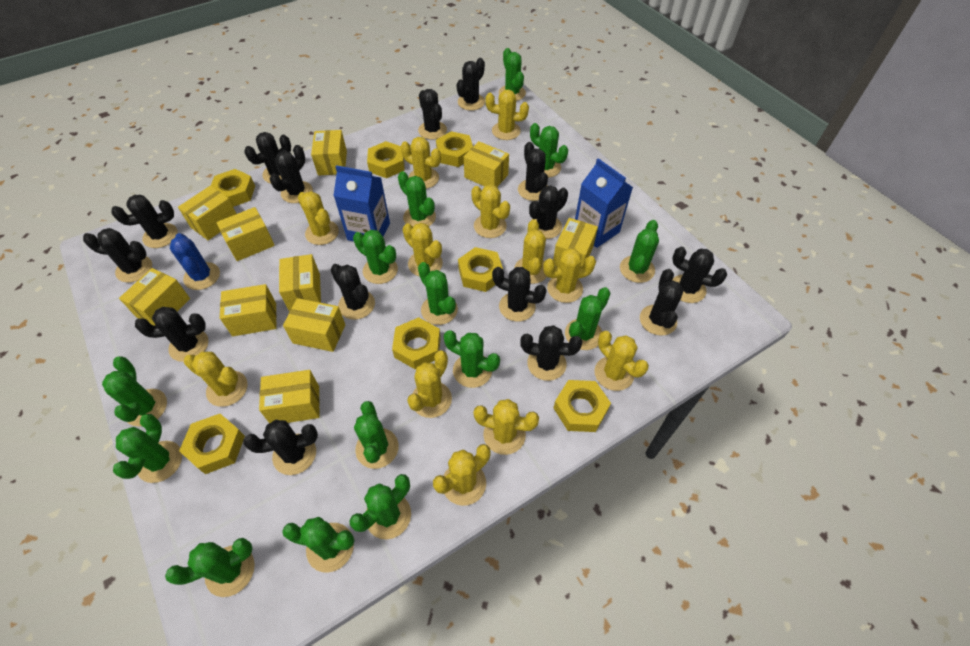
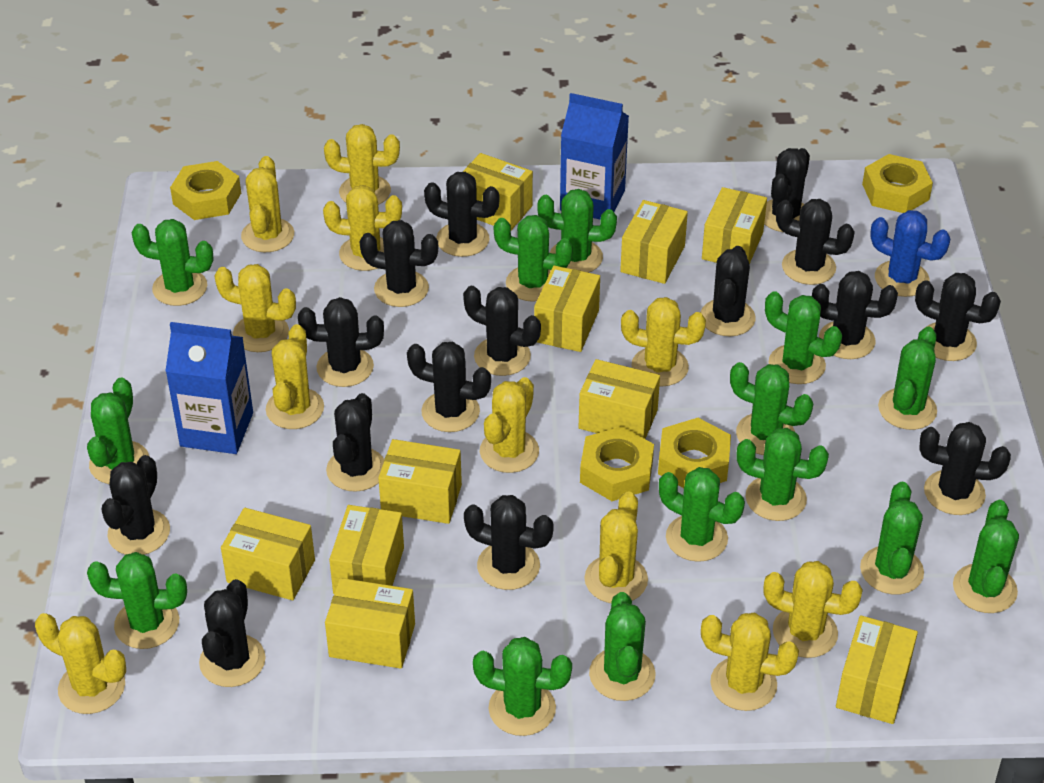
yellow cactus: [184,352,247,407] [298,191,339,245] [401,137,441,189] [403,223,443,277] [407,350,452,418] [433,444,491,506] [471,185,510,238] [474,399,539,455] [485,89,529,140] [514,219,547,284] [543,248,596,303] [594,331,649,391] = 12 -> [35,613,126,714] [214,264,296,352] [241,156,294,252] [266,324,324,429] [323,185,402,271] [324,124,400,205] [480,377,539,473] [584,491,648,603] [621,297,706,387] [701,613,799,711] [763,561,863,658] = 11
yellow nut: [179,414,245,474] [211,169,255,207] [367,141,405,178] [392,317,441,369] [436,131,473,167] [458,247,503,292] [554,380,611,432] = 7 -> [170,161,241,220] [580,426,654,501] [658,418,731,488] [862,154,933,213] = 4

